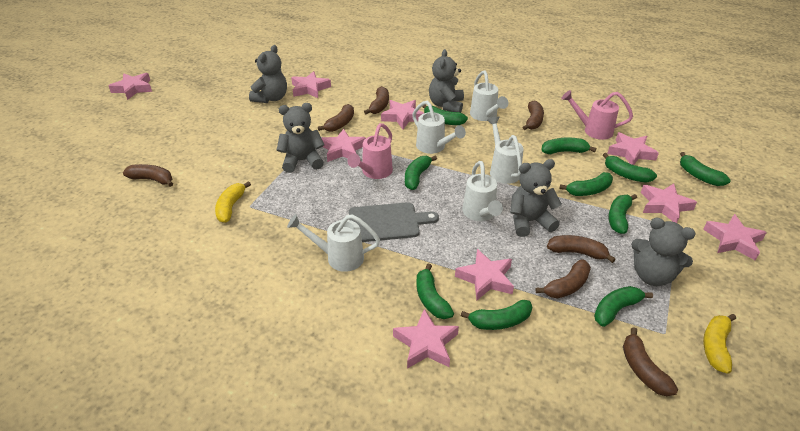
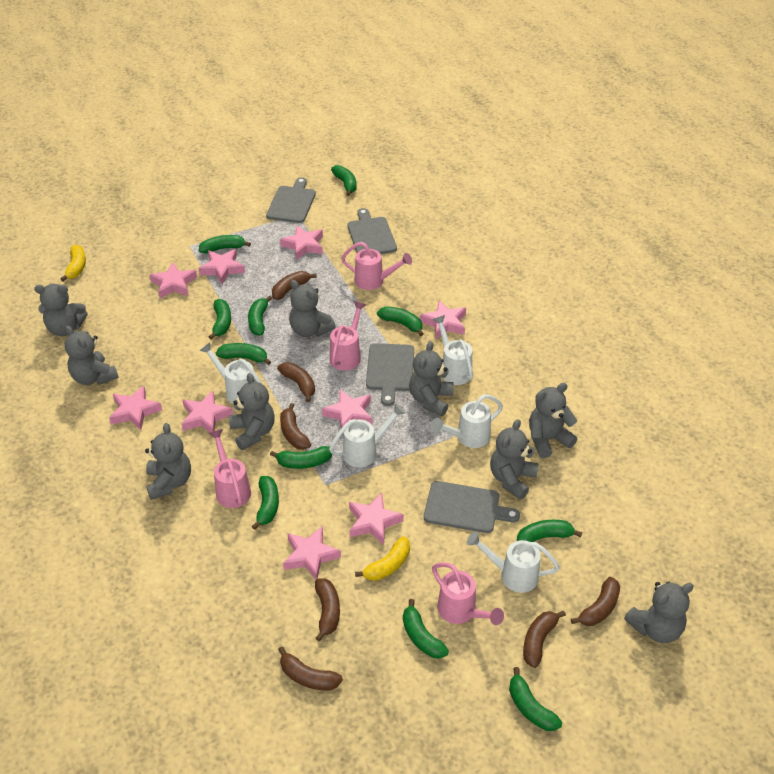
green banana: [405,156,437,190] [416,264,454,319] [422,105,468,125] [461,300,532,330] [542,137,596,154] [560,172,613,196] [594,286,653,327] [603,153,657,183] [608,194,637,234] [680,152,731,186] = 10 -> [199,235,251,254] [209,299,231,340] [216,343,271,365] [248,296,272,336] [252,476,279,530] [270,446,332,469] [331,165,357,196] [377,306,423,336] [403,599,449,658] [509,667,562,731] [517,520,582,542] = 11
grey cutting board: [349,202,439,242] = 1 -> [266,177,316,223] [347,208,397,254] [366,343,414,406] [424,481,520,533] = 4
grey teddy bear: [249,45,287,103] [277,103,324,173] [429,49,464,113] [510,159,562,237] [631,218,696,286] = 5 -> [34,284,88,336] [65,326,119,385] [145,423,191,500] [229,373,275,450] [289,280,336,337] [409,341,454,416] [490,419,539,499] [529,383,577,458] [624,581,694,643] = 9
pink watering can: [347,123,393,179] [561,90,633,140] = 2 -> [209,429,251,508] [330,301,366,371] [341,242,412,290] [432,562,504,625] = 4

